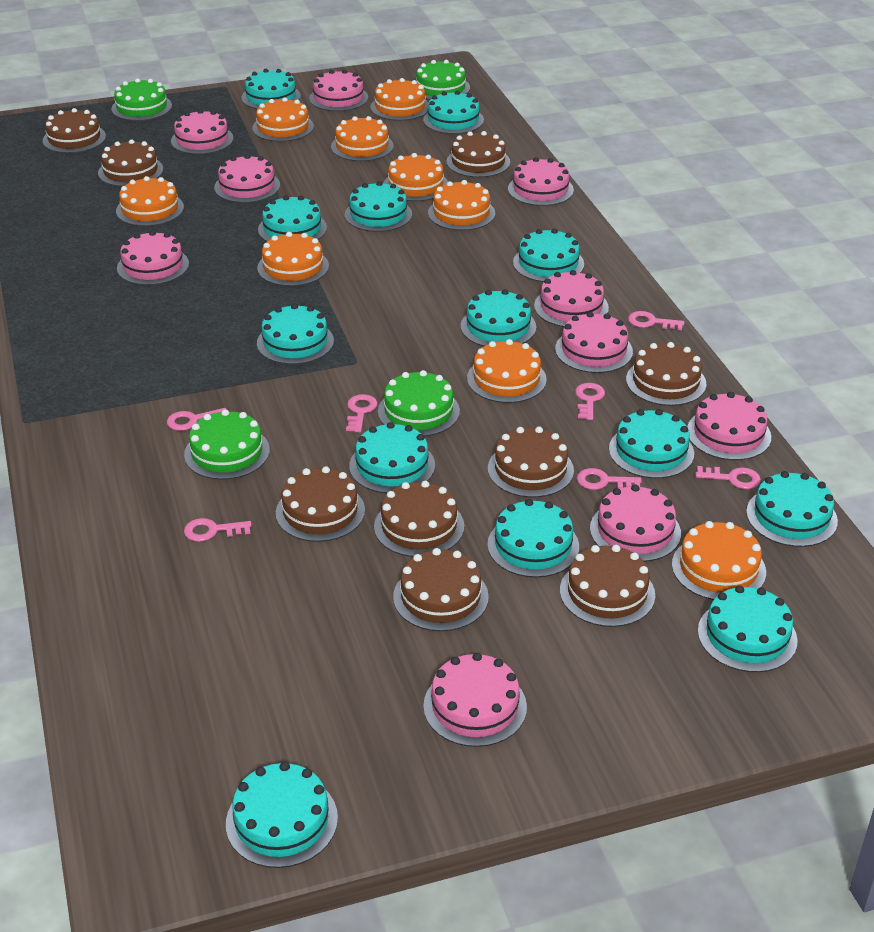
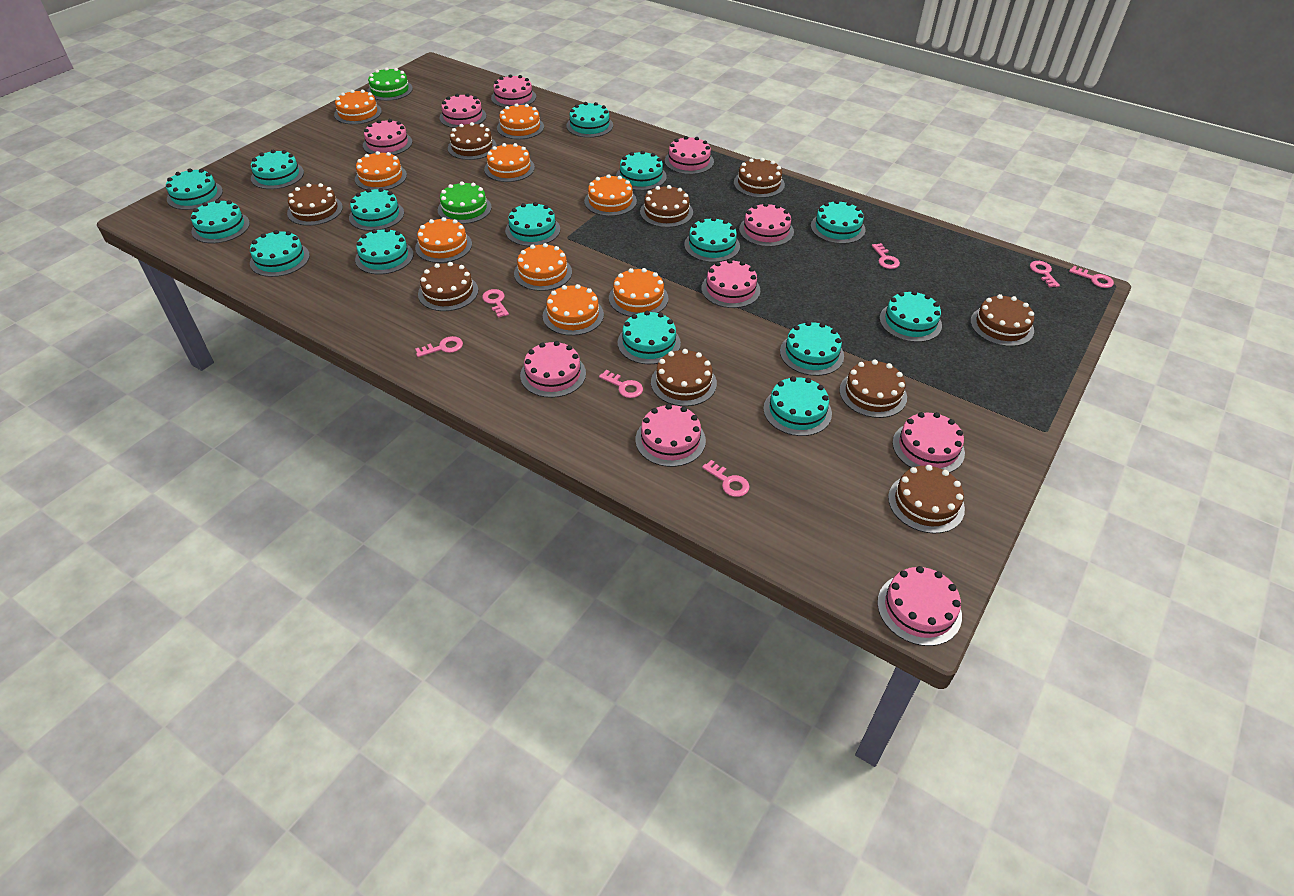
green cake: [111,78,172,121] [184,409,270,480] [378,370,460,436] [416,60,470,100] = 4 -> [367,67,413,101] [438,181,492,224] = 2
turquoise cake: [226,762,338,868] [241,69,301,109] [257,304,334,364] [258,195,327,242] [345,181,412,232] [349,422,435,493] [423,91,484,134] [461,289,536,346] [487,499,579,578] [513,228,584,282] [609,409,694,478] [698,585,798,672] [746,471,838,547] = 13 -> [166,168,223,210] [191,199,250,243] [250,230,310,277] [251,150,304,189] [349,188,404,231] [355,228,414,274] [505,202,560,246] [566,102,613,138] [616,151,667,191] [618,311,681,365] [684,217,740,262] [763,376,832,436] [780,321,844,376] [811,200,866,244] [880,291,942,342] = 15

